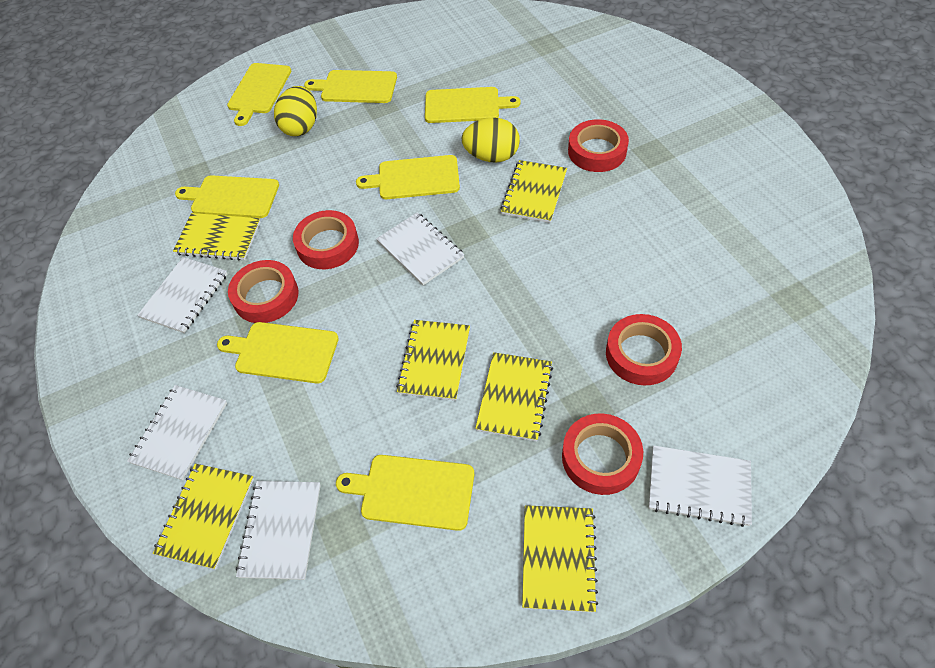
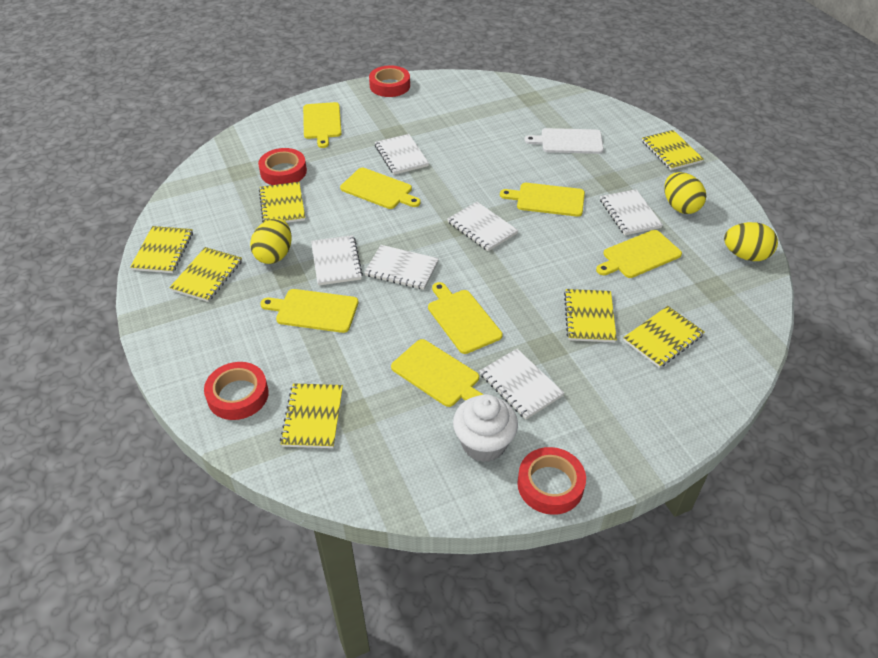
red tape: [228,260,299,323] [293,210,359,269] [562,413,643,495] [568,119,629,172] [606,314,682,385] = 5 -> [204,362,269,420] [258,148,307,185] [369,65,410,97] [517,447,586,515] = 4
white cupcake: none = 0 -> [453,394,518,462] = 1
white cutting board: none = 0 -> [524,128,604,154] = 1
white notebook: [127,385,227,480] [137,257,227,333] [236,481,321,580] [376,212,464,285] [649,445,752,527] = 5 -> [311,235,363,286] [364,245,439,290] [375,134,429,175] [447,202,518,251] [480,349,564,419] [600,189,663,235] = 6
yellow egg: [274,86,317,136] [461,118,520,163] = 2 -> [250,218,292,264] [664,172,706,214] [724,222,778,261] = 3
yellow notebook: [153,464,254,569] [173,213,260,261] [396,320,470,401] [475,352,553,441] [500,160,567,223] [522,505,598,612] = 6 -> [130,226,193,273] [169,247,242,302] [259,182,305,223] [280,383,343,448] [564,289,617,342] [623,306,705,368] [642,130,704,170] = 7

